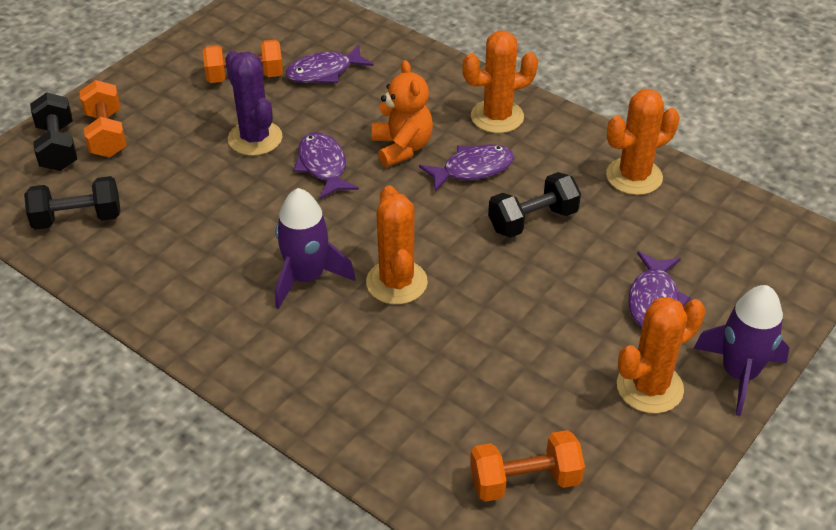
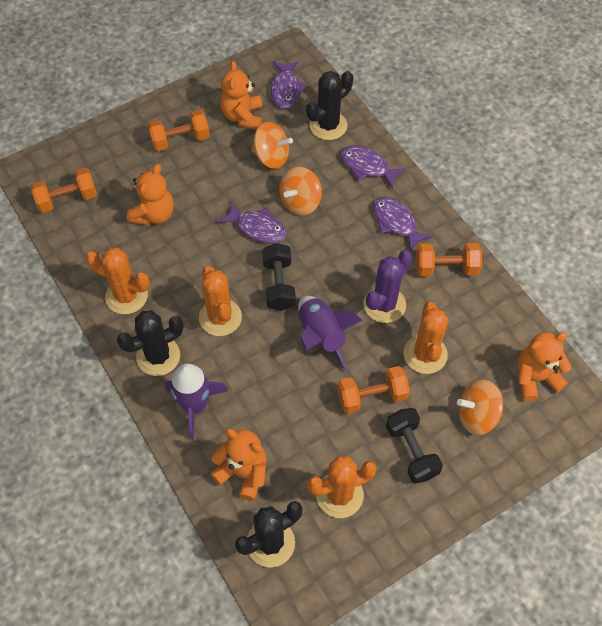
black cactus: none = 0 -> [117,310,184,376] [235,501,302,568] [306,71,353,140] = 3
black dumbbell: [24,176,121,230] [30,92,77,171] [488,172,581,238] = 3 -> [262,243,296,311] [386,408,443,484] = 2
orange dumbbell: [79,80,126,157] [203,40,283,83] [470,430,585,502] = 3 -> [31,168,97,213] [148,110,210,151] [337,366,410,414] [416,243,482,276] = 4
orange spinning top: none = 0 -> [251,122,293,169] [279,167,322,215] [457,380,503,435] = 3
orange teddy bear: [372,60,433,167] = 1 -> [127,164,174,226] [211,428,267,501] [220,61,262,130] [517,332,572,402] = 4

